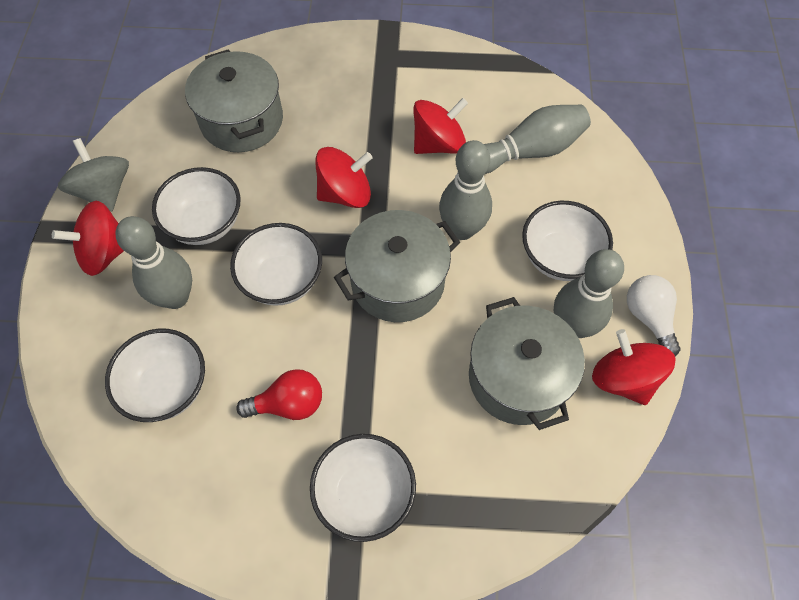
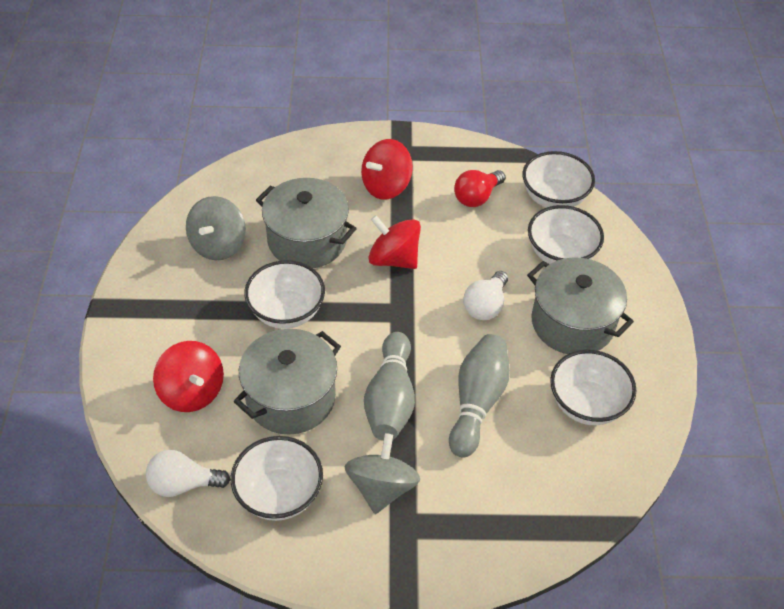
grey bowling pin: [115,216,192,309] [439,140,492,240] [484,105,591,174] [554,249,624,338] = 4 -> [364,332,415,441] [449,334,510,458] = 2
grey spinning top: [58,138,129,211] = 1 -> [186,196,246,260] [345,433,420,514] = 2
red spinning top: [52,201,124,276] [315,147,372,208] [414,98,468,154] [592,329,676,405] = 4 -> [153,341,224,412] [361,139,413,200] [369,215,421,269] = 3
white light bulb: [627,275,681,356] = 1 -> [146,450,231,497] [463,271,508,320] = 2

